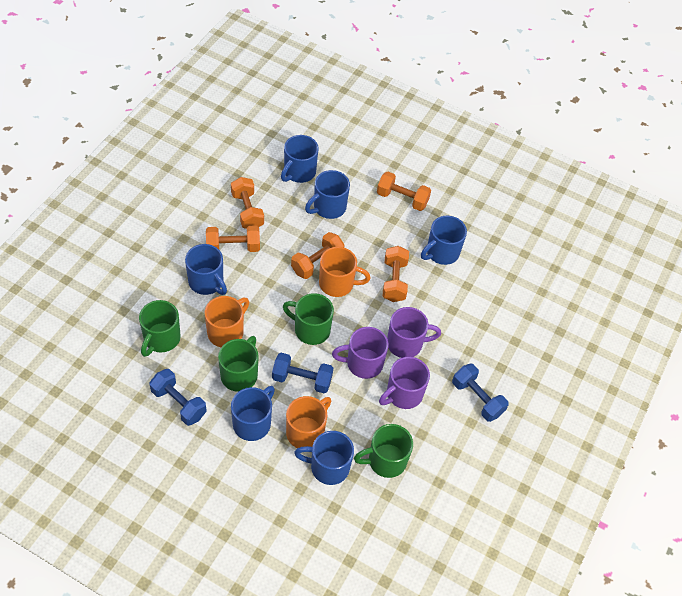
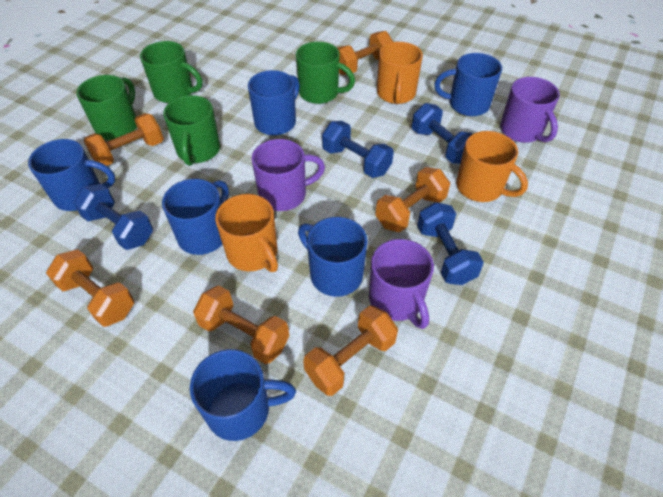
blue dumbbell: [149,369,207,426] [272,353,333,394] [452,364,509,422] = 3 -> [73,184,153,250] [322,121,394,178] [412,103,472,164] [417,202,484,285] = 4
orange dumbbell: [206,225,260,252] [231,177,264,229] [291,232,345,279] [377,172,431,211] [382,246,409,302] = 5 -> [46,249,134,327] [83,113,164,166] [193,285,289,364] [303,306,398,396] [337,31,393,75] [375,167,450,232] = 6

